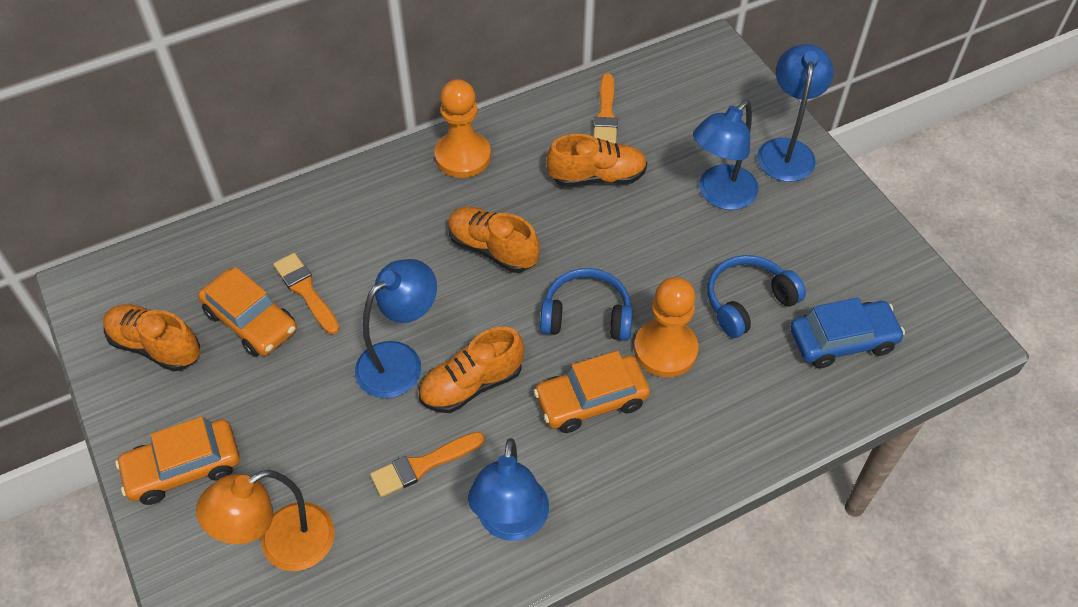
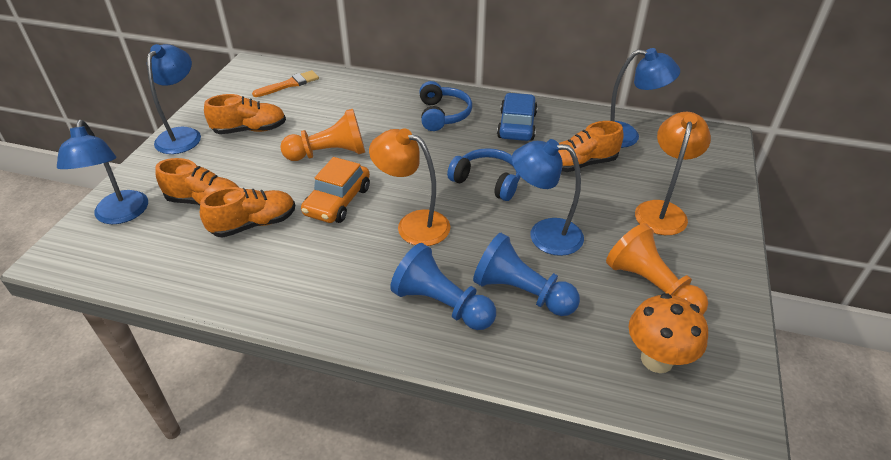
blue pawn: none = 0 -> [390,243,496,330] [473,233,580,316] = 2
orange brush: [273,253,340,334] [370,432,485,497] [594,73,618,144] = 3 -> [252,70,319,97] = 1
orange car: [115,416,240,505] [198,267,297,357] [534,351,650,433] = 3 -> [301,157,370,223] = 1
orange lamp: [196,470,335,571] = 1 -> [369,128,450,246] [635,112,711,235] = 2
orange mushroom: none = 0 -> [629,293,708,373] = 1

